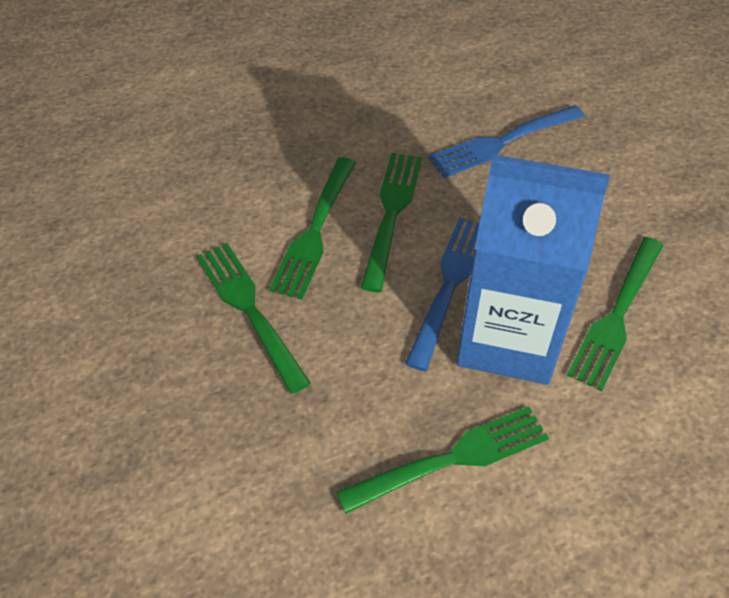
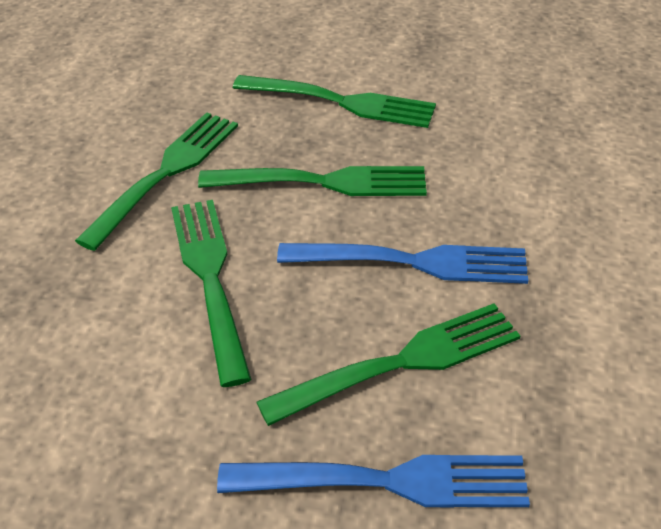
blue carton: [457,154,610,385] = 1 -> none = 0

